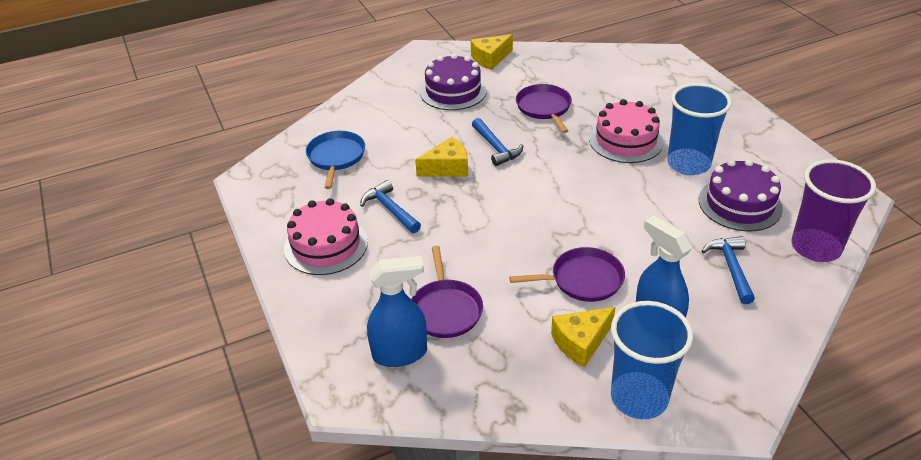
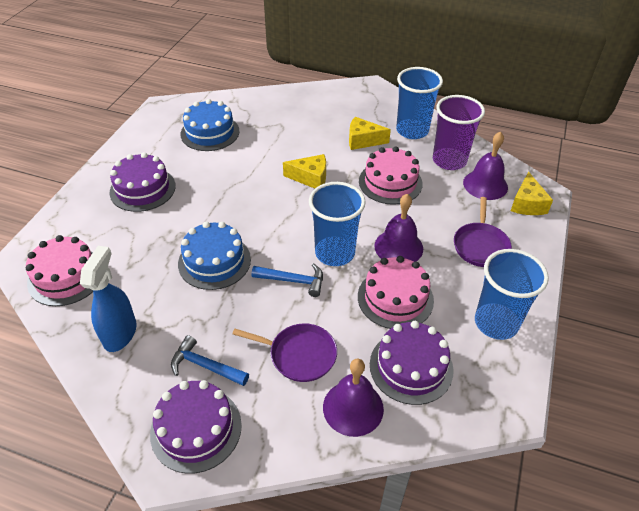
blue cake: none = 0 -> [178,222,251,290] [181,99,239,151] = 2
blue cup: [611,301,693,419] [667,83,732,175] = 2 -> [309,182,366,266] [396,67,443,139] [475,249,549,340] = 3
blue hammer: [360,180,421,233] [472,118,523,166] [702,236,755,304] = 3 -> [171,335,249,386] [252,263,323,297] = 2
blue pan: [306,131,365,189] = 1 -> none = 0
blue spray bottle: [367,256,427,367] [636,216,692,317] = 2 -> [80,246,136,352] = 1
pink cake: [284,198,368,275] [589,99,664,163] = 2 -> [26,235,93,306] [358,256,434,329] [359,146,423,205] = 3
purple bell: none = 0 -> [323,359,384,437] [374,194,423,262] [463,132,508,200] = 3
purple cake: [420,53,487,110] [699,159,783,231] = 2 -> [109,152,176,212] [150,380,242,474] [370,321,454,405] = 3
purple pan: [411,246,483,338] [509,247,625,302] [516,84,572,133] = 3 -> [233,323,337,382] [454,197,512,267] = 2

